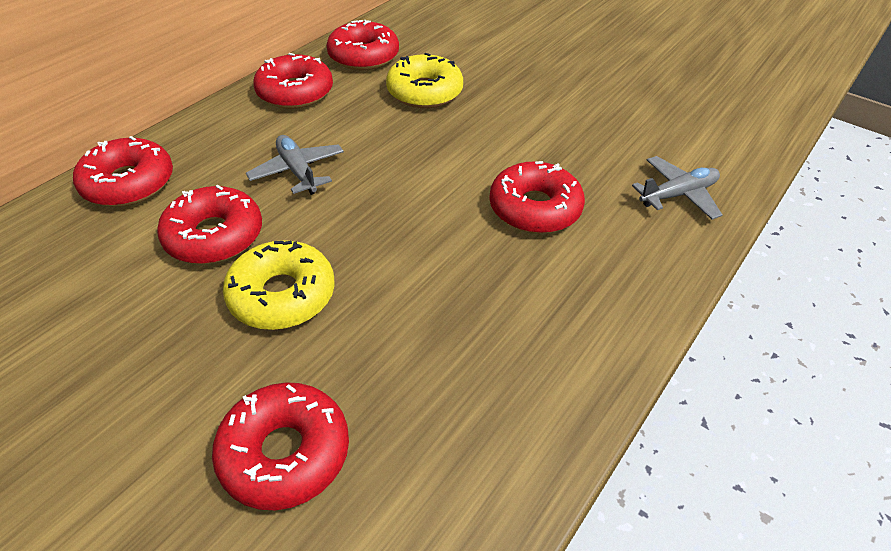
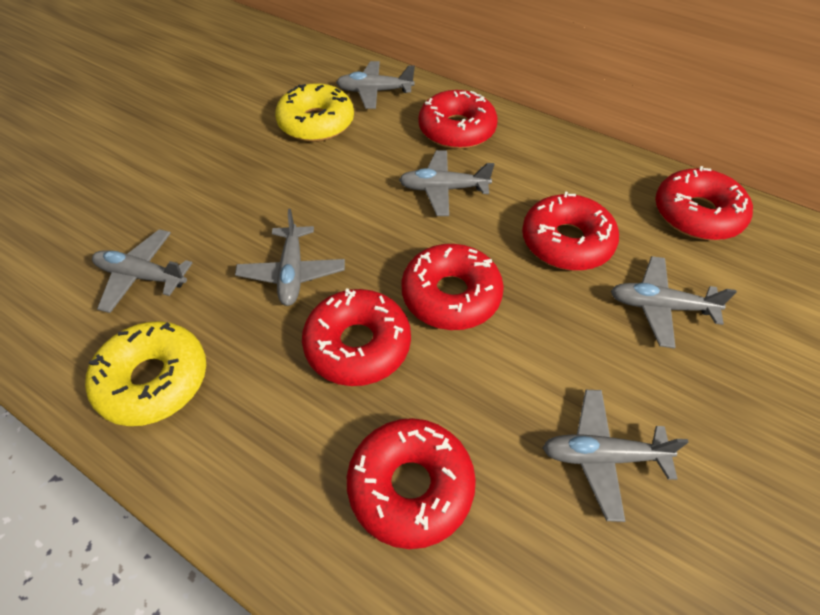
grey plane: [246,135,344,195] [632,156,722,220] = 2 -> [92,229,192,313] [235,209,345,306] [336,61,415,109] [399,150,494,216] [542,390,689,522] [611,256,737,348] = 6

